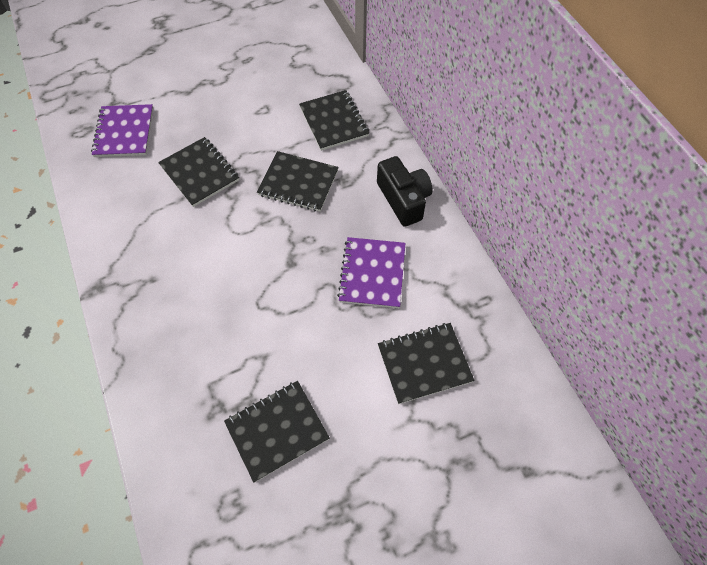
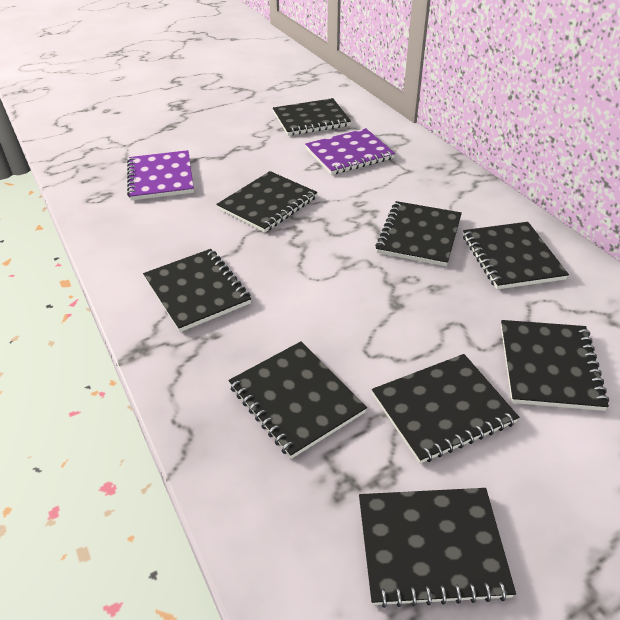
black camera: [377,156,433,227] = 1 -> none = 0
black notebook: [158,137,239,207] [224,381,330,482] [257,151,339,212] [299,90,369,151] [378,323,474,404] = 5 -> [143,249,251,332] [216,171,317,233] [229,341,367,459] [273,98,351,136] [359,488,516,608] [372,354,519,464] [375,201,462,266] [463,222,569,289] [501,320,609,411] = 9

